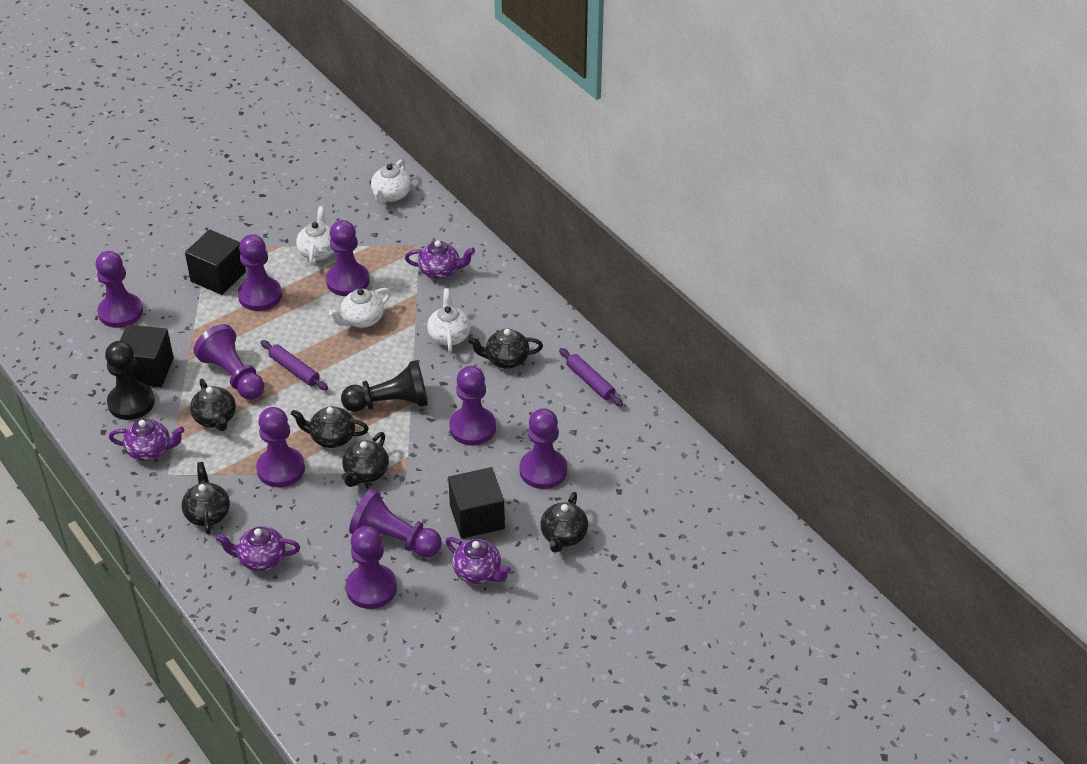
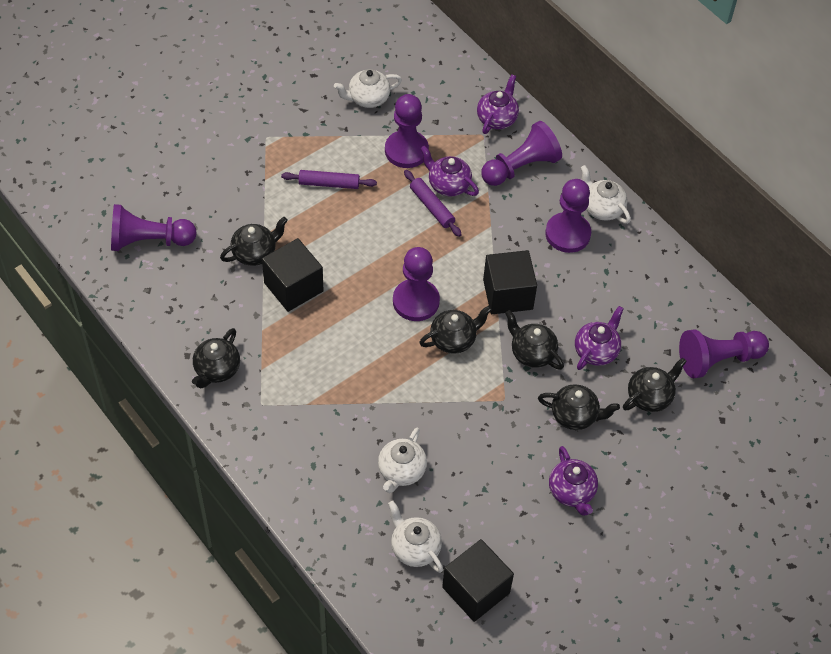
black pawn: [105,341,155,420] [341,360,428,412] = 2 -> none = 0
purple pawn: [96,251,143,328] [194,324,264,400] [238,234,282,311] [256,407,305,487] [326,220,370,296] [346,526,397,609] [349,489,442,557] [449,366,496,445] [519,408,567,489] = 9 -> [111,204,197,251] [385,94,429,168] [393,247,440,321] [481,121,562,186] [545,179,591,253] [679,329,769,378] = 6

